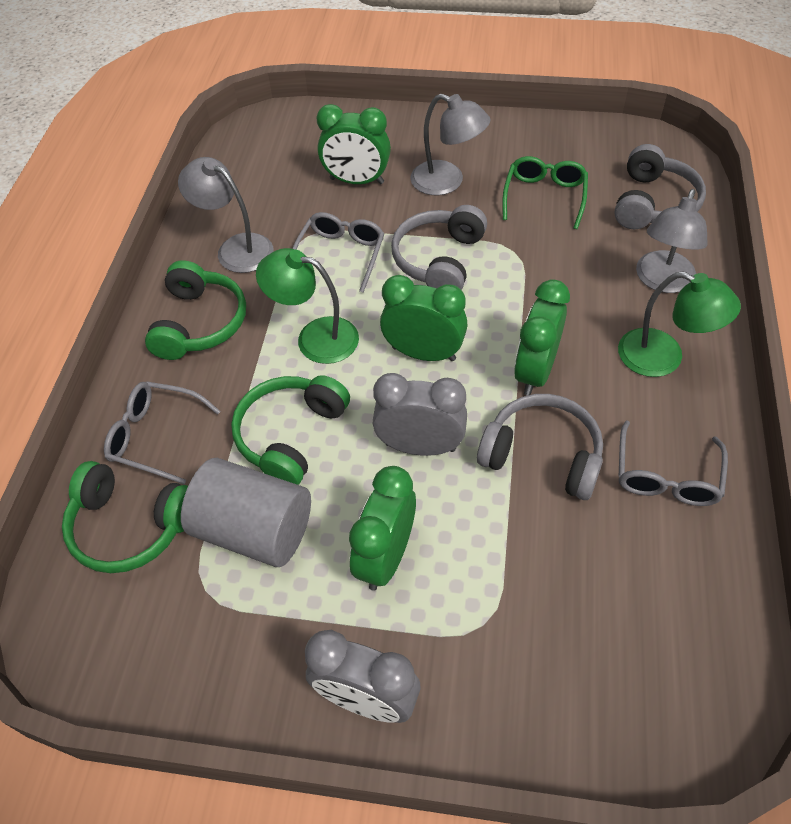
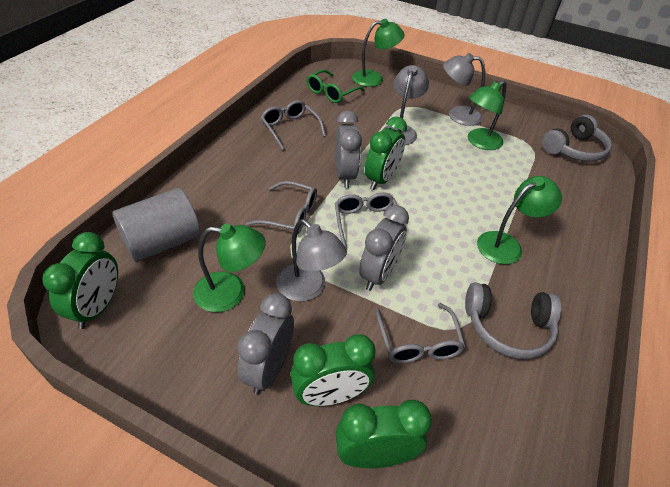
green headphones: [62,461,188,573] [145,260,246,360] [231,375,350,485] = 3 -> none = 0
green lamp: [256,248,359,364] [618,272,741,377] = 2 -> [193,224,266,312] [352,19,404,87] [468,80,506,150] [477,176,562,264] = 4
grey clock: [305,630,421,723] [373,373,467,456] = 2 -> [237,293,294,395] [335,111,362,188] [359,205,409,291] = 3
grey glasses: [104,381,221,484] [292,212,385,293] [619,420,728,506] = 3 -> [246,181,317,234] [261,100,326,150] [335,192,405,249] [375,303,465,363] = 4
grey headphones: [391,205,487,290] [477,394,603,500] [614,144,706,229] = 3 -> [465,283,561,359] [542,115,612,162] = 2

